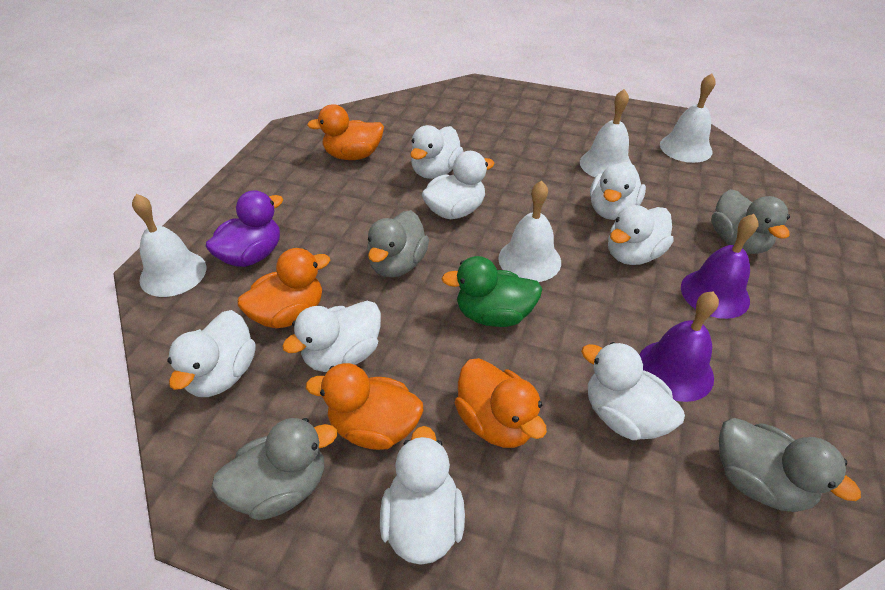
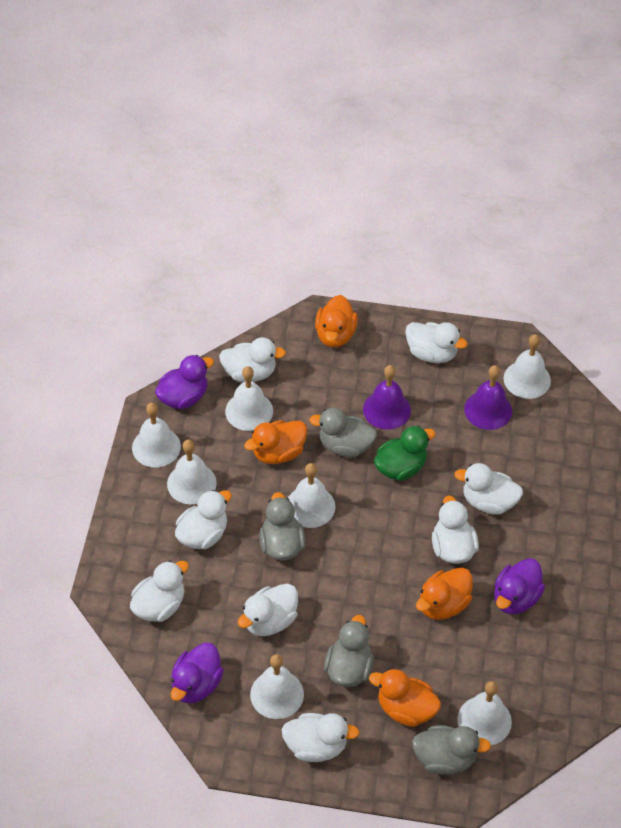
purple duck: [206,190,283,267] = 1 -> [155,355,214,409] [171,643,224,704] [494,558,545,614] = 3
white bell: [132,194,207,297] [498,180,561,282] [580,89,632,177] [660,73,715,163] = 4 -> [132,403,181,467] [167,440,217,504] [225,366,273,431] [250,654,304,719] [288,463,336,528] [457,681,512,745] [504,334,551,399] = 7

